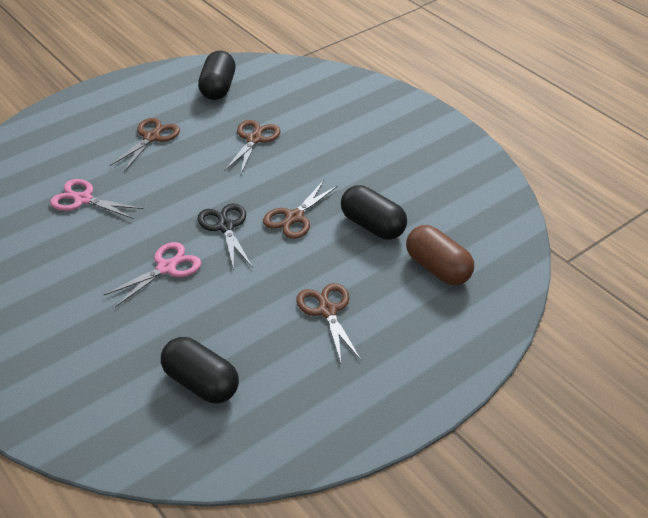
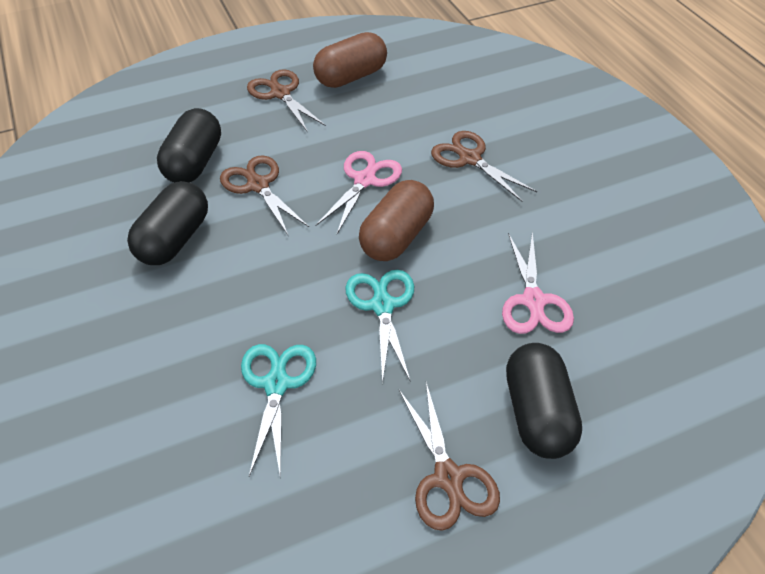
black scissors: [198,203,253,270] = 1 -> none = 0
brown capsule: [406,225,474,285] = 1 -> [313,32,387,88] [359,180,434,261] = 2
turquoise scissors: none = 0 -> [241,344,316,479] [345,270,414,384] = 2

